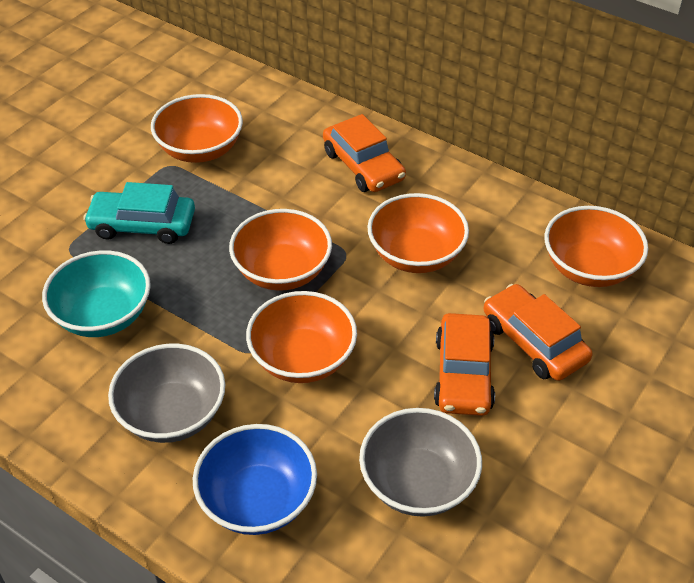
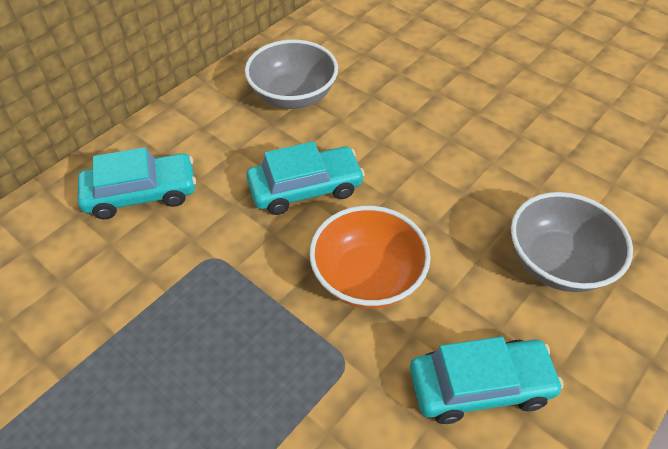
blue bowl: [193,424,317,535] = 1 -> none = 0
orange bowl: [151,94,243,163] [229,209,332,291] [246,291,357,383] [367,193,469,273] [544,206,648,287] = 5 -> [309,206,431,309] = 1
orange car: [323,114,406,192] [434,313,495,416] [484,284,593,381] = 3 -> none = 0
turquoise bowl: [42,250,151,337] = 1 -> none = 0
turquoise car: [83,182,195,244] = 1 -> [78,147,196,219] [246,141,365,215] [410,337,564,424] = 3

